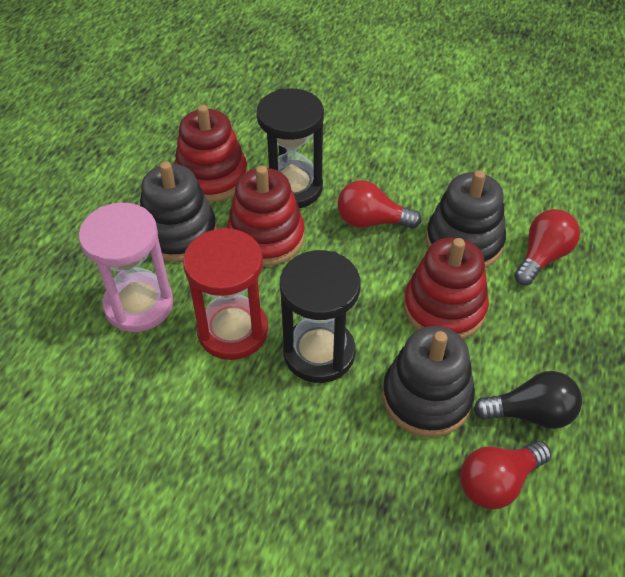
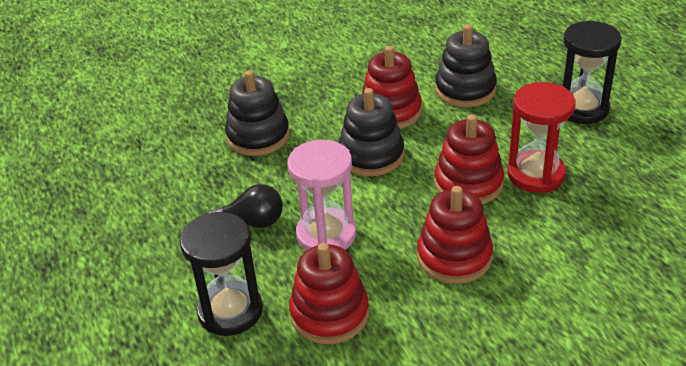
red light bulb: [337,180,422,229] [460,441,551,509] [514,209,580,285] = 3 -> none = 0
red stacking toy: [175,105,247,202] [227,166,305,266] [403,237,489,339] = 3 -> [289,243,369,344] [362,46,422,129] [417,186,493,284] [434,114,504,204] = 4

